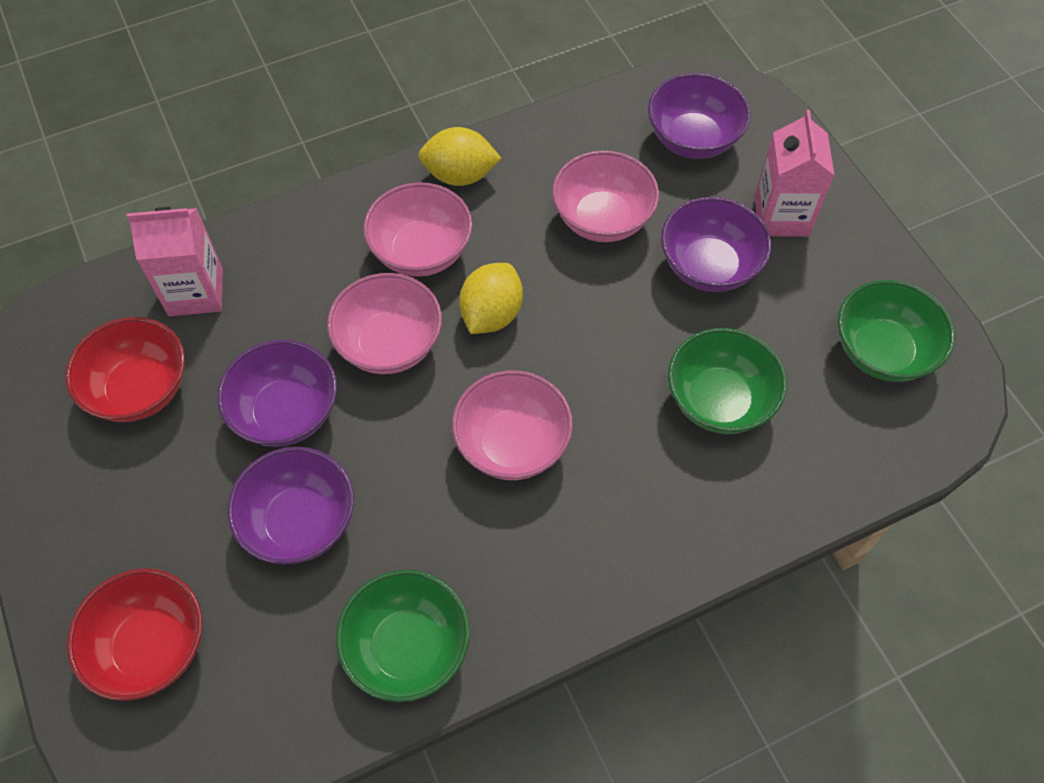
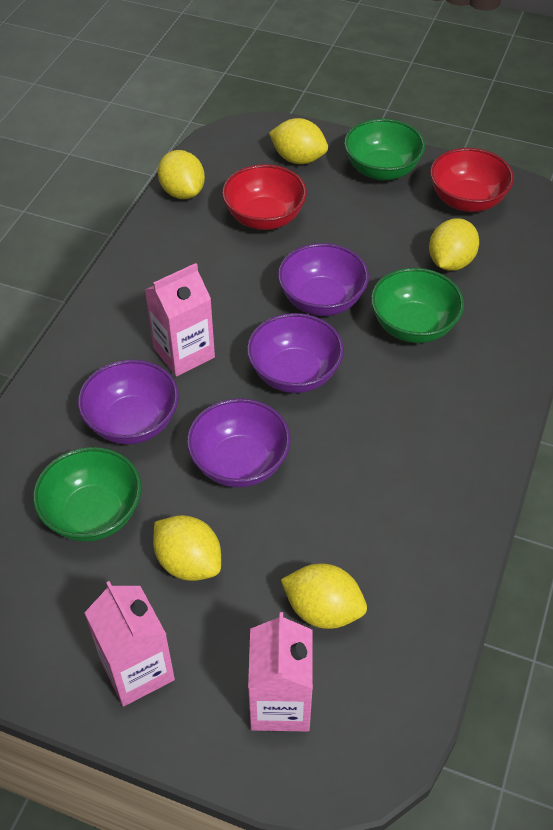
pink bowl: [327,273,442,374] [363,182,473,277] [452,370,573,480] [552,151,659,242] = 4 -> none = 0
pink carton: [127,207,223,316] [754,110,835,237] = 2 -> [84,581,175,707] [145,263,215,377] [248,612,313,732] = 3
yellow lemon: [418,127,501,186] [459,263,523,334] = 2 -> [153,515,221,581] [158,150,205,199] [269,118,328,164] [281,564,367,629] [429,218,479,271] = 5

